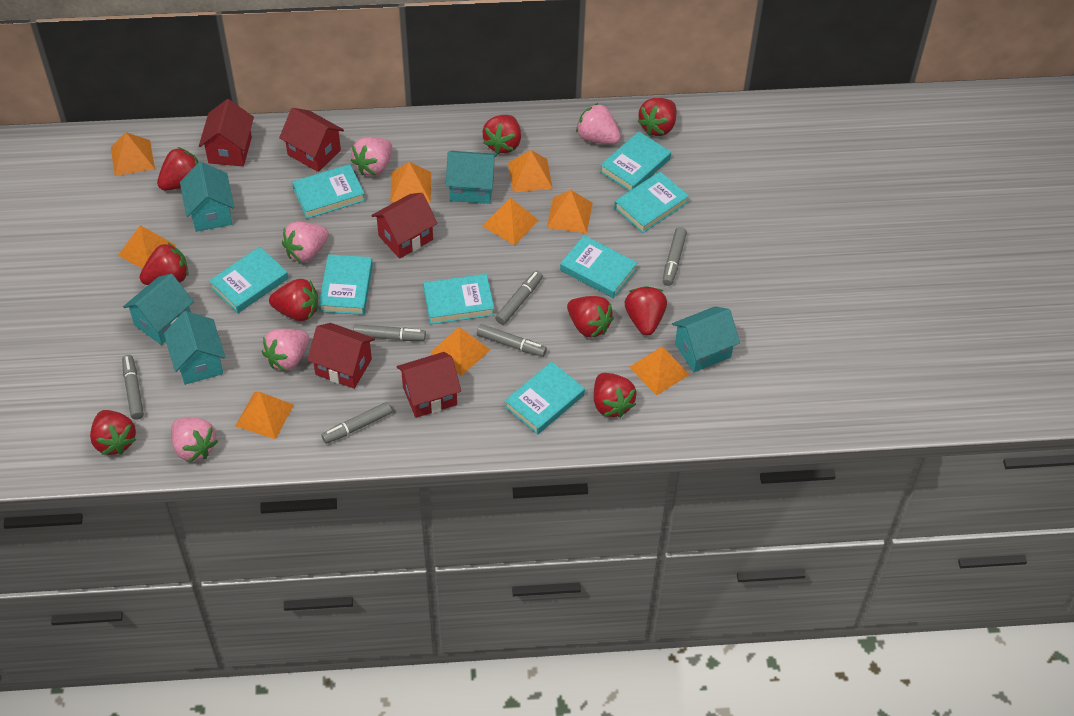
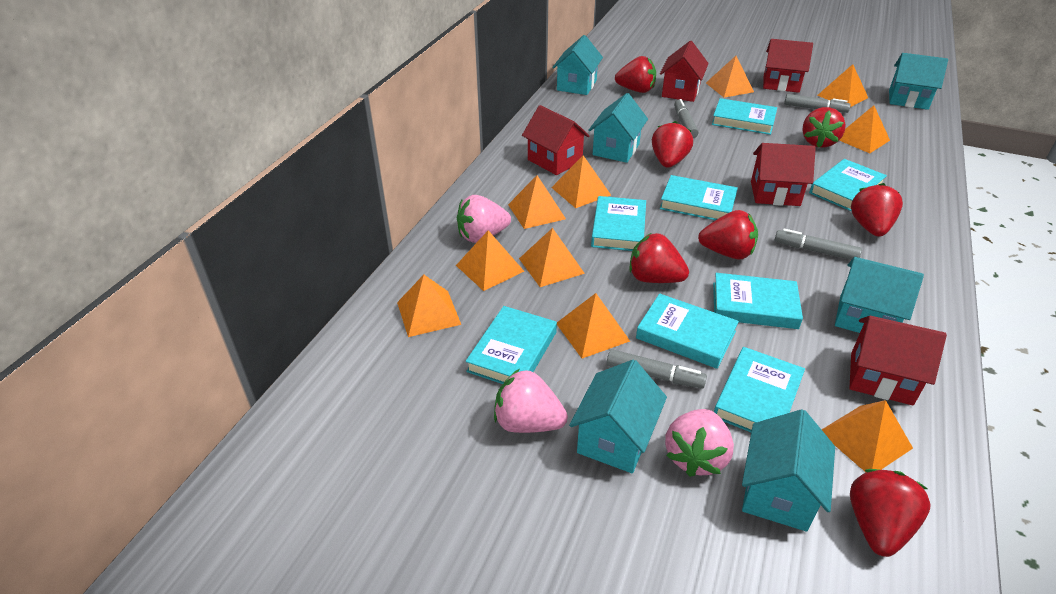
grey marker: [122,355,144,420] [321,402,392,444] [353,324,426,341] [477,324,547,357] [495,271,543,325] [663,227,687,286] = 6 -> [607,349,707,389] [674,99,699,138] [775,229,862,260] [784,94,851,113] = 4
orange pyramid: [111,132,155,176] [118,225,176,269] [235,392,294,439] [390,162,431,203] [430,327,490,376] [483,198,539,245] [508,150,553,192] [547,190,593,233] [630,346,690,396] = 9 -> [397,275,461,337] [456,230,524,291] [508,175,566,229] [519,228,585,287] [551,155,611,208] [557,293,630,359] [706,56,754,98] [817,64,868,107] [822,400,913,472] [839,105,890,153] = 10
pink strawberry: [171,418,218,462] [262,329,309,371] [282,222,329,262] [351,137,392,176] [576,103,621,144] = 5 -> [457,195,511,243] [494,369,568,433] [665,409,734,477] = 3
red strawberry: [90,410,136,455] [140,243,188,285] [157,147,199,191] [269,279,318,321] [483,115,521,154] [567,296,614,337] [594,373,636,418] [625,286,667,336] [637,98,677,136] = 9 -> [615,56,656,93] [629,233,689,283] [652,121,693,168] [698,210,758,259] [802,107,846,148] [850,469,931,557] [851,183,903,237] = 7
turquoise house: [123,274,194,345] [164,311,225,385] [180,162,234,232] [446,151,497,204] [672,306,740,372] = 5 -> [552,35,603,95] [569,360,667,473] [588,93,648,163] [742,409,835,532] [835,257,924,333] [889,53,948,110] = 6

